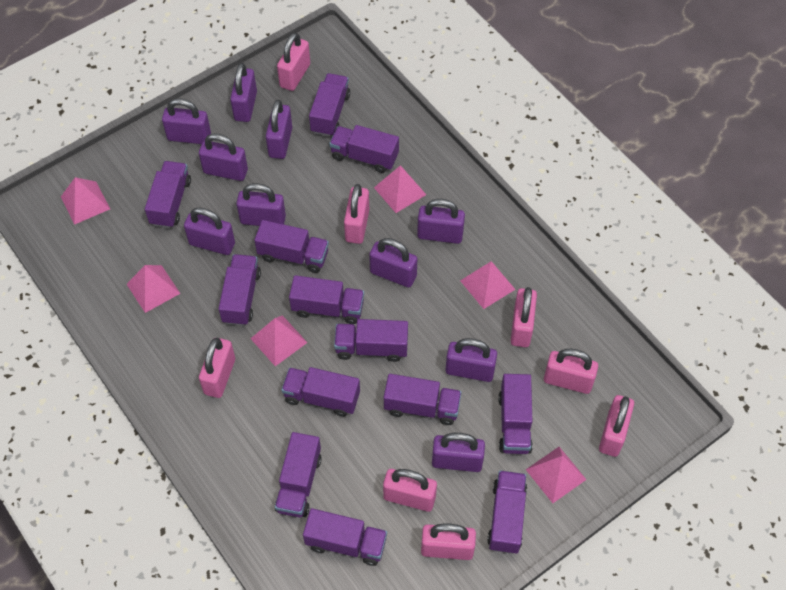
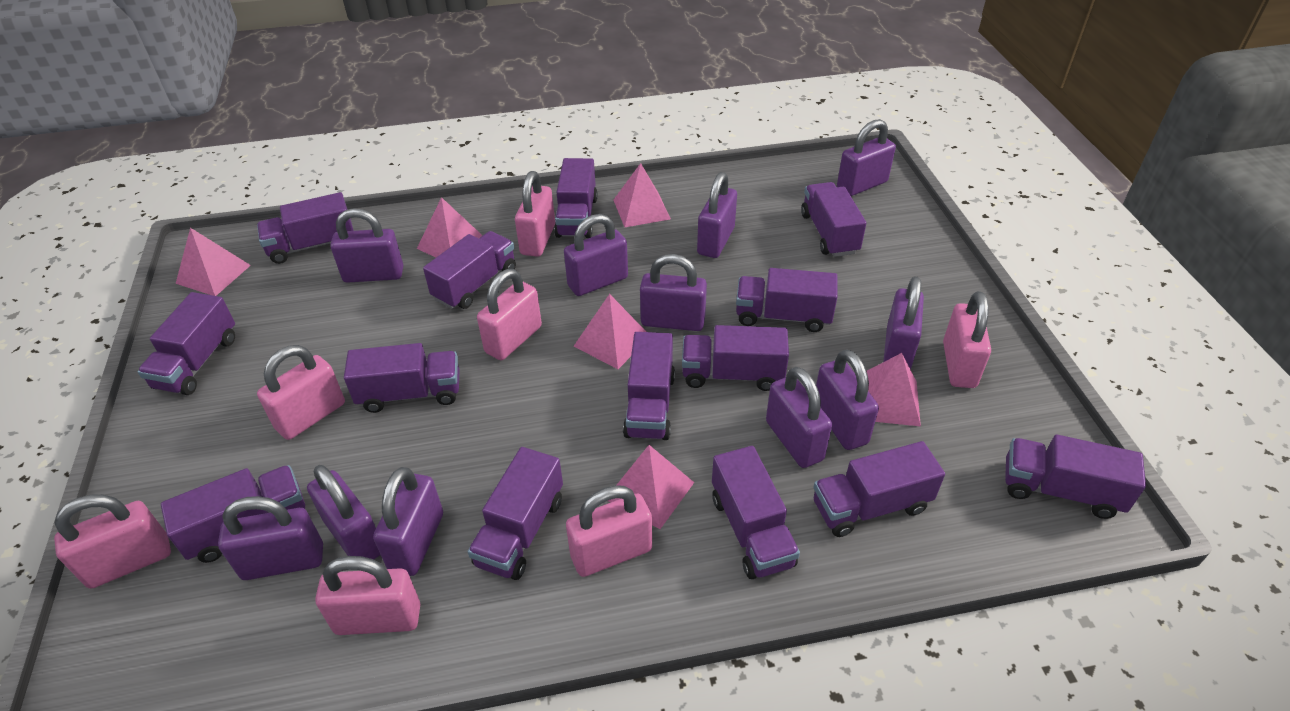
pink padlock: [199,338,235,398] [277,32,310,91] [344,184,369,244] [383,469,437,512] [421,524,476,560] [511,287,537,347] [544,349,598,394] [599,395,634,457] = 8 -> [54,494,171,589] [257,345,345,440] [315,556,420,635] [477,269,542,360] [515,171,555,257] [566,485,652,577] [943,291,991,388] = 7
purple padlock: [162,99,211,144] [184,207,235,255] [199,134,248,181] [230,63,257,122] [236,183,286,226] [266,100,292,159] [369,238,417,288] [417,199,465,244] [432,433,485,472] [445,338,497,382] = 10 -> [218,496,323,580] [307,465,380,559] [330,208,403,283] [373,467,443,576] [564,214,628,296] [640,254,707,331] [697,172,737,258] [766,367,832,468] [816,349,879,450] [837,119,896,196] [883,276,924,369] = 11
purple truck: [145,161,191,228] [218,254,261,326] [254,220,329,273] [275,432,322,517] [281,367,360,417] [289,275,364,324] [303,508,387,566] [309,73,350,137] [329,125,399,173] [334,319,408,362] [384,374,461,425] [487,470,527,554] [498,374,533,454] = 13 -> [138,292,235,395] [161,465,305,563] [257,192,354,264] [344,343,459,413] [423,231,516,309] [468,447,563,580] [554,158,598,238] [623,332,675,440] [682,325,789,391] [712,446,800,579] [736,268,838,332] [801,182,866,257] [813,441,945,537] [1005,435,1146,519] = 14

